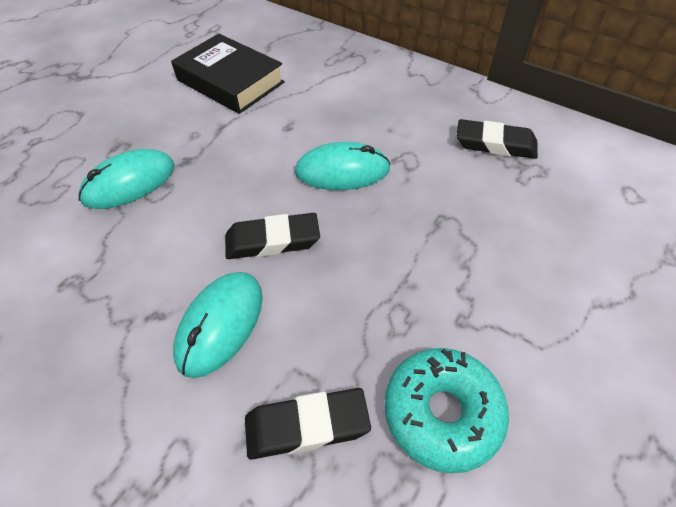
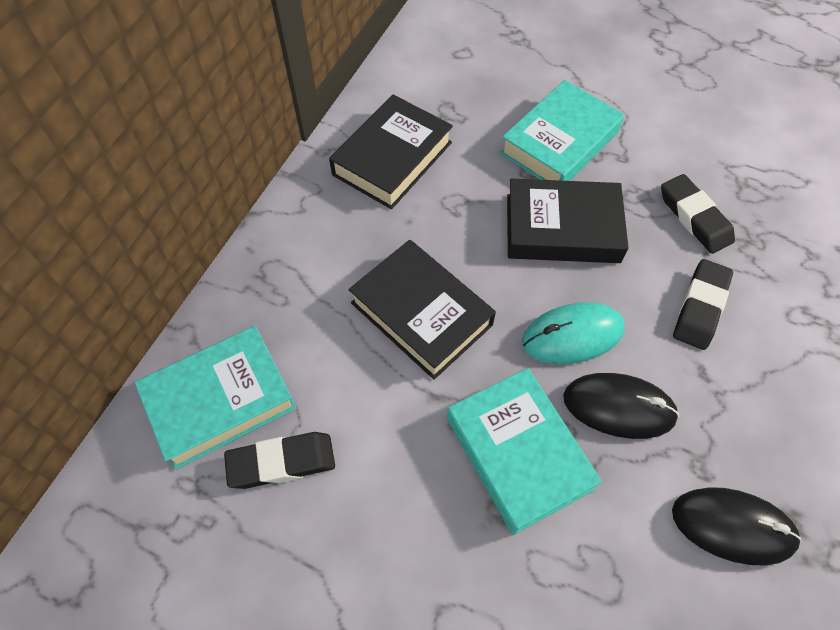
black book: [171,34,285,114] = 1 -> [329,95,453,209] [349,240,496,380] [507,179,629,263] = 3
black mouse: none = 0 -> [563,373,679,439] [672,487,801,566] = 2
turquoise book: none = 0 -> [134,326,296,470] [447,368,602,535] [500,80,624,181] = 3
turquoise donut: [384,348,509,473] = 1 -> none = 0
turquoise mouse: [79,149,175,209] [173,272,263,378] [295,142,391,190] = 3 -> [522,302,625,364] = 1

